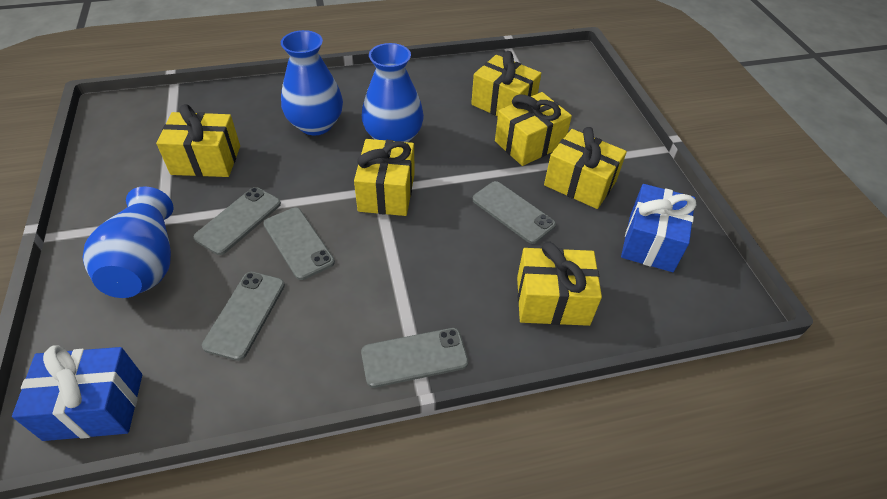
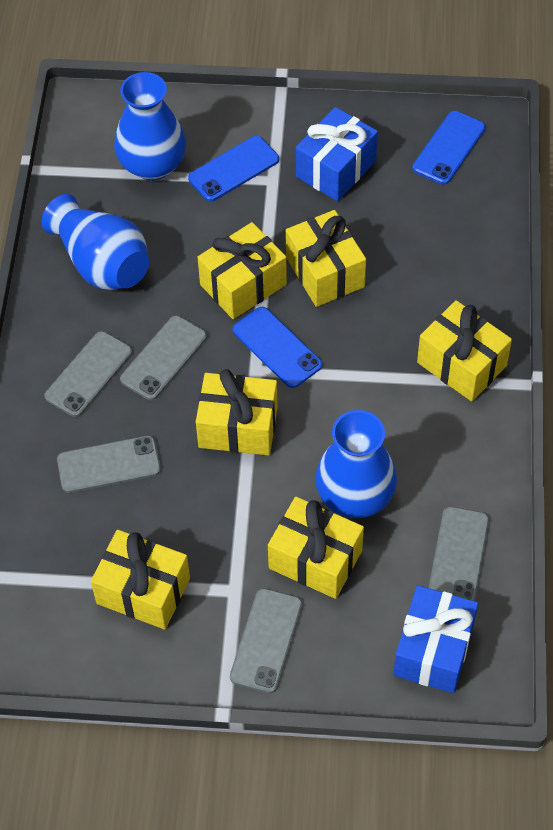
blue phone: none = 0 -> [188,136,279,202] [233,307,322,388] [412,111,486,185] = 3

